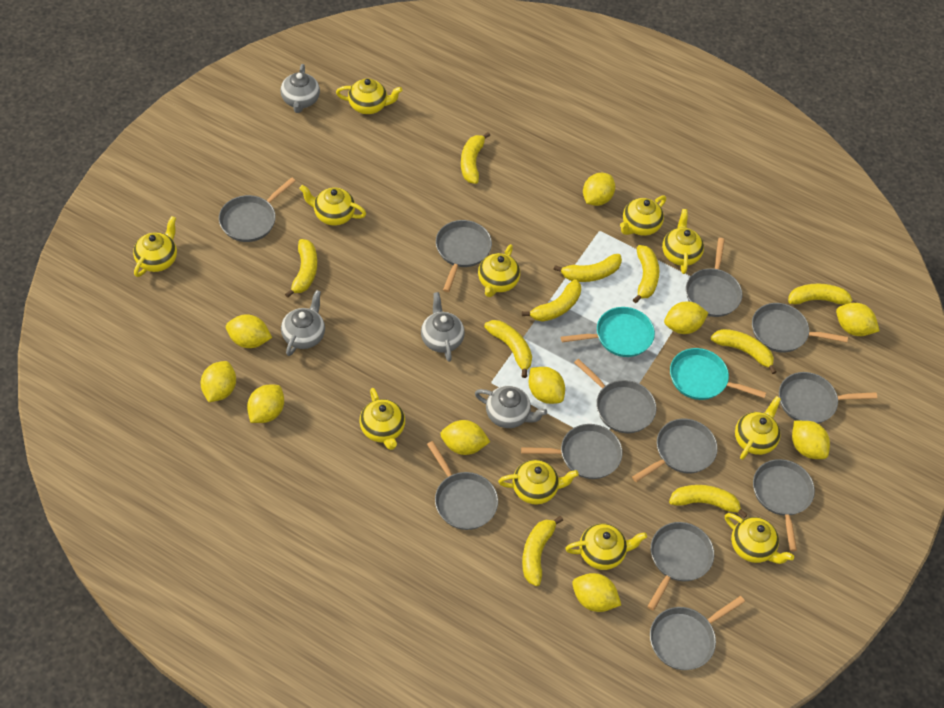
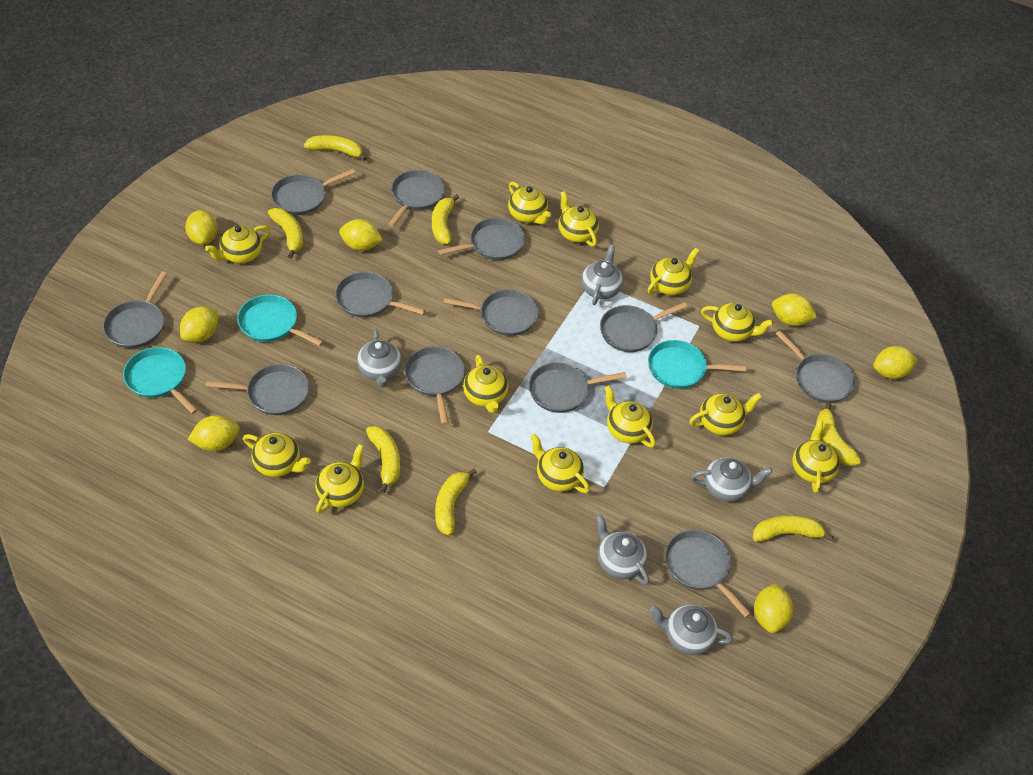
grey teapot: [281,64,320,113] [281,290,325,356] [421,292,465,362] [475,386,547,428] = 4 -> [357,329,402,388] [581,244,623,305] [596,514,649,585] [650,605,733,655] [691,457,773,502] = 5
turquoise pan: [561,307,655,357] [670,348,766,400] = 2 -> [123,347,198,414] [237,294,324,346] [648,340,746,389] = 3
yellow banana: [285,239,317,298] [461,132,490,184] [484,320,532,378] [522,279,581,322] [522,516,563,586] [554,254,622,282] [633,245,659,303] [669,485,748,518] [711,329,777,374] [788,284,857,305] = 10 -> [268,208,303,258] [304,135,367,161] [366,426,400,493] [432,194,459,244] [435,468,477,536] [753,515,833,542] [817,402,861,466] = 7
yellow lemon: [201,361,236,402] [226,314,272,348] [247,385,284,423] [440,420,490,455] [529,367,565,404] [572,573,621,612] [583,173,615,206] [664,301,708,334] [792,421,830,459] [836,303,880,336] = 10 -> [180,307,218,342] [185,210,218,245] [187,415,240,451] [339,219,383,251] [754,583,793,633] [772,294,817,326] [873,346,917,379] = 7
yellow teapot: [133,216,177,277] [299,185,366,226] [336,78,402,114] [360,388,405,450] [478,244,520,297] [498,460,579,505] [565,523,647,570] [620,195,666,236] [662,209,704,274] [725,513,794,564] [735,396,781,460] = 11 -> [205,225,270,263] [243,433,311,477] [315,444,364,514] [463,355,508,413] [508,182,551,225] [530,434,590,493] [559,191,599,247] [605,385,656,448] [647,248,699,295] [690,393,762,435] [701,303,774,342] [792,419,840,493] = 12

